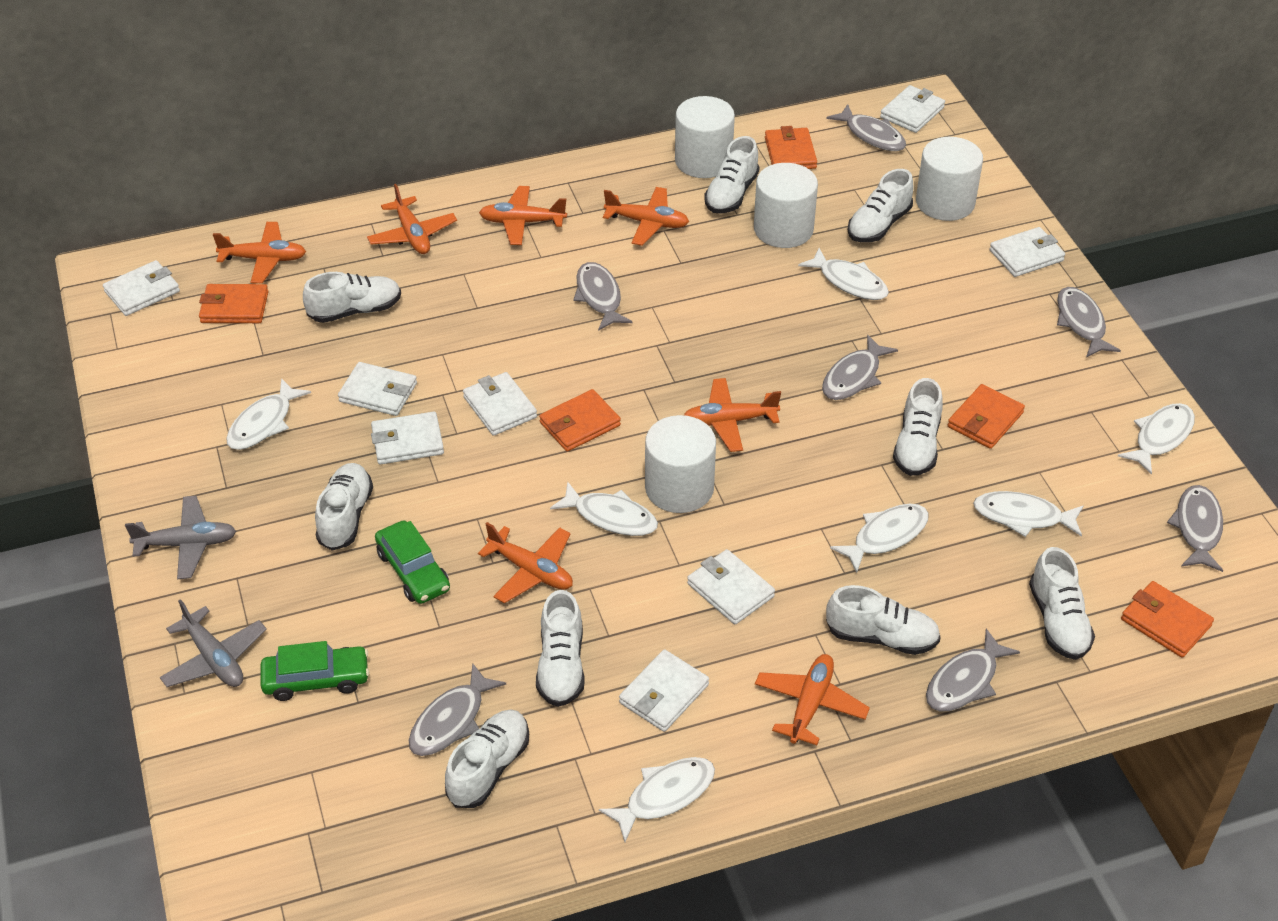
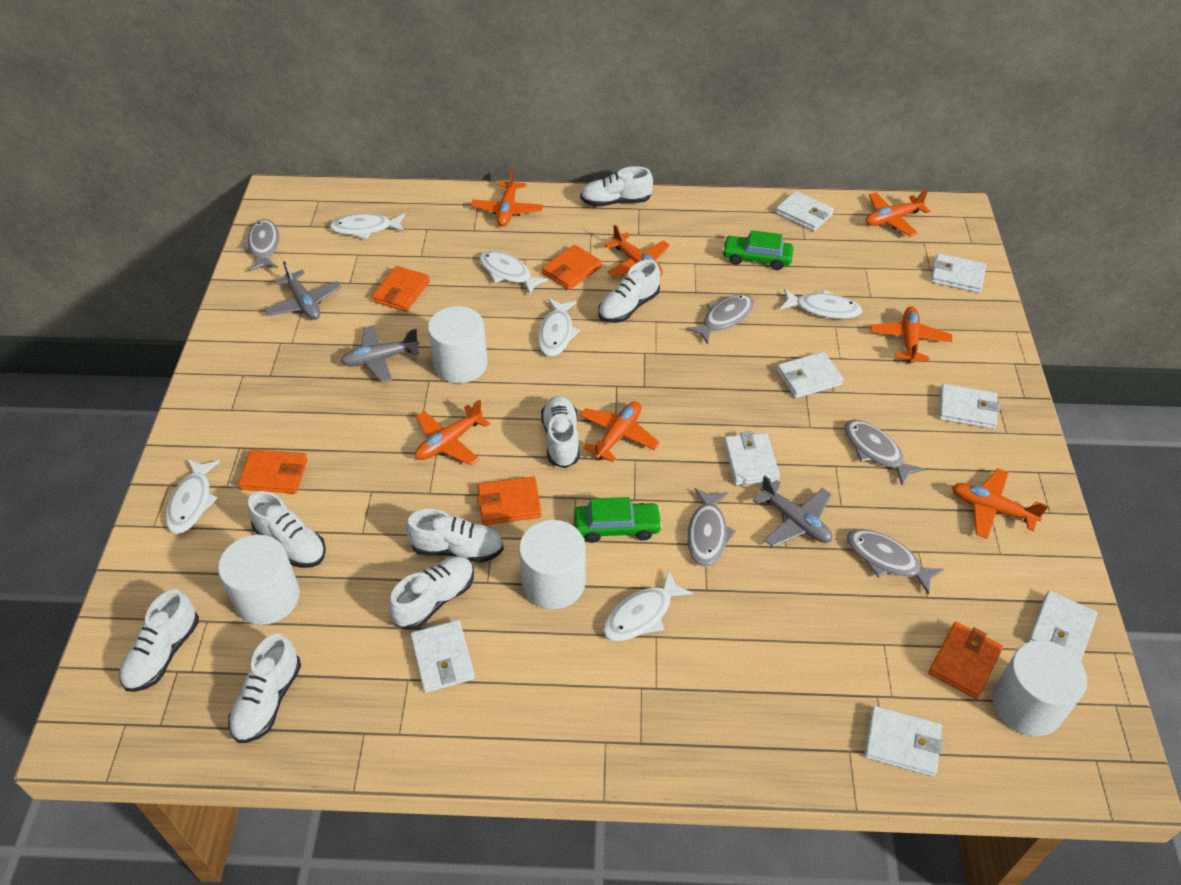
grey fish: [409,663,506,756] [573,262,633,331] [822,335,898,400] [827,104,906,151] [926,629,1020,711] [1057,287,1121,357] [1167,485,1223,572] = 7 -> [241,219,279,271] [686,294,754,344] [687,488,736,567] [844,419,925,485] [847,529,944,595] = 5
grey plane: [125,496,236,579] [160,599,267,687] = 2 -> [265,261,341,320] [341,325,419,383] [753,476,833,547] = 3
white fish: [226,378,311,450] [550,481,658,536] [599,757,715,842] [798,248,889,300] [830,504,929,573] [973,491,1084,537] [1118,403,1195,475] = 7 -> [165,459,220,534] [330,214,405,239] [479,250,549,294] [538,299,580,356] [603,570,693,641] [780,289,862,319] = 6
white shoe: [303,272,401,323] [315,463,373,551] [445,709,529,808] [536,590,585,707] [704,136,759,213] [826,585,941,655] [847,169,913,242] [893,378,943,476] [1029,547,1095,660] = 9 -> [119,589,199,692] [228,634,301,743] [248,491,326,568] [389,556,474,630] [406,509,504,563] [541,396,580,468] [580,166,653,207] [598,260,660,323] = 8

